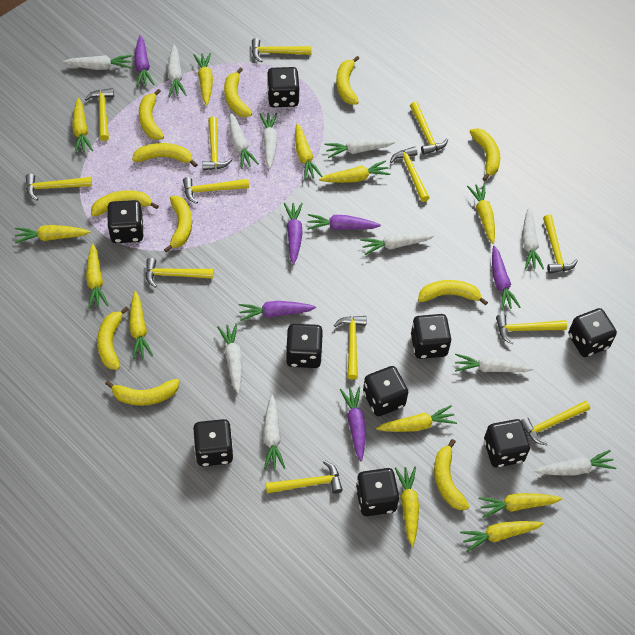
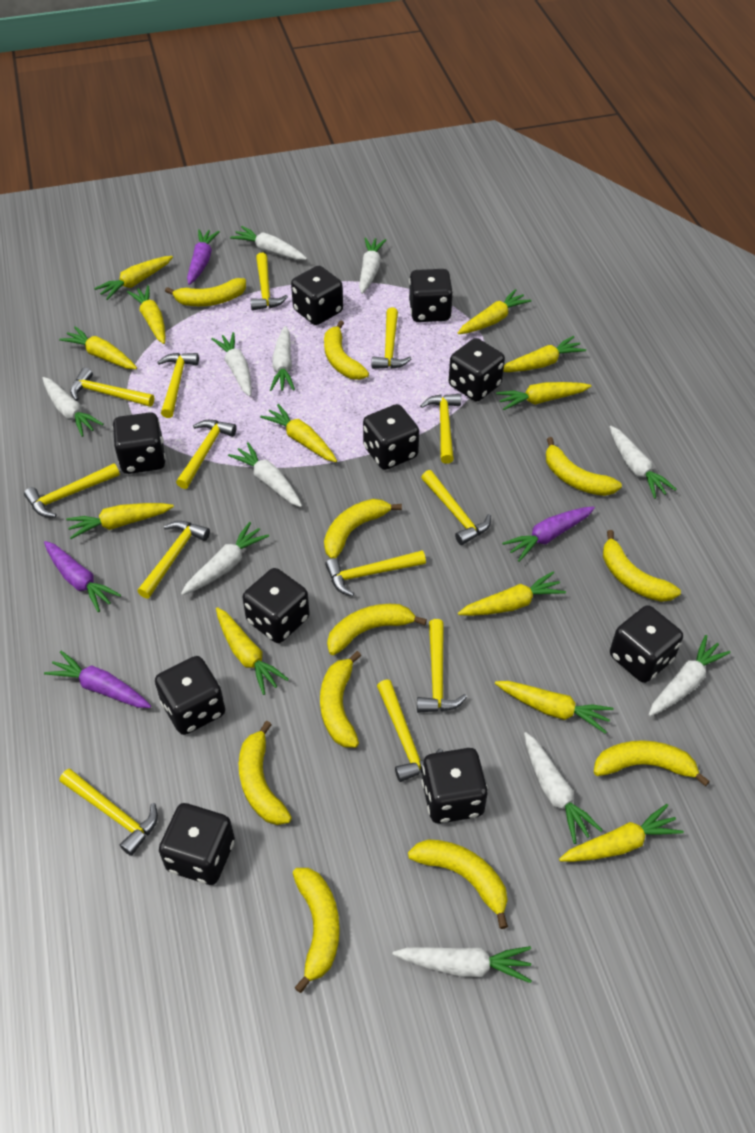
black dice: [107,200,143,243] [193,419,233,466] [267,67,300,107] [286,324,323,368] [356,468,399,516] [363,366,408,416] [411,314,452,359] [484,419,530,468] [568,308,617,357] = 9 -> [113,412,166,474] [155,656,225,735] [159,803,235,885] [242,568,310,643] [291,266,343,325] [363,404,419,470] [409,269,453,322] [422,748,488,824] [449,338,505,401] [610,605,683,683] = 10
purple carrot: [134,35,155,87] [239,301,316,321] [284,203,303,264] [307,214,381,230] [340,387,366,461] [492,246,520,310] = 6 -> [44,541,121,612] [44,651,151,708] [187,229,220,285] [502,506,595,562] = 4

